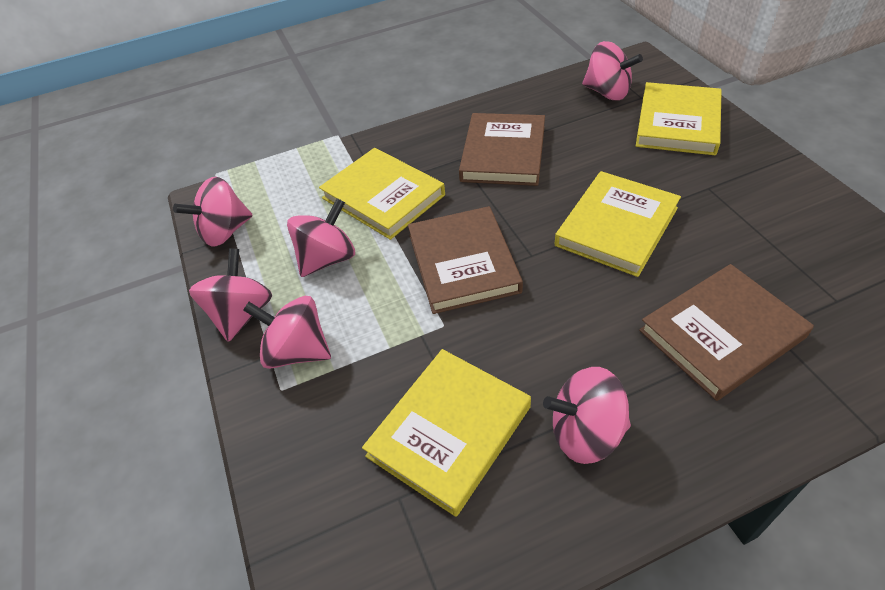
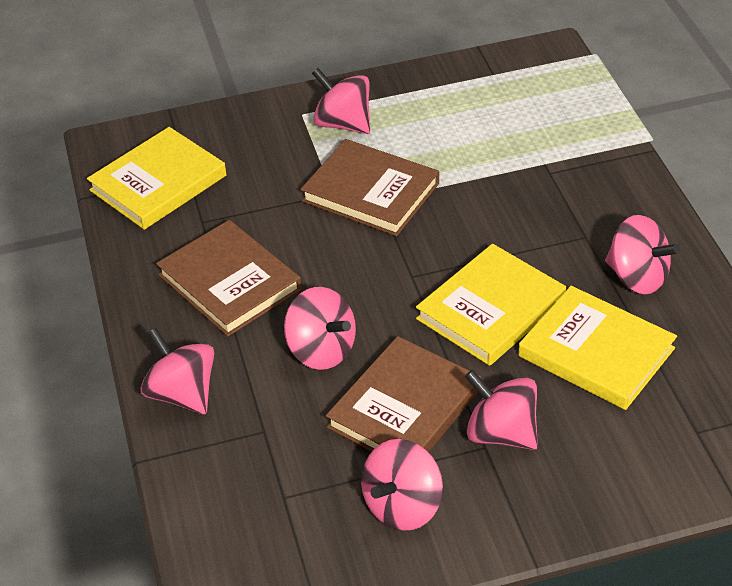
yellow book: [319,148,445,240] [362,349,531,517] [555,171,681,277] [636,82,722,155] = 4 -> [87,127,227,230] [416,244,566,366] [519,286,677,410] = 3

